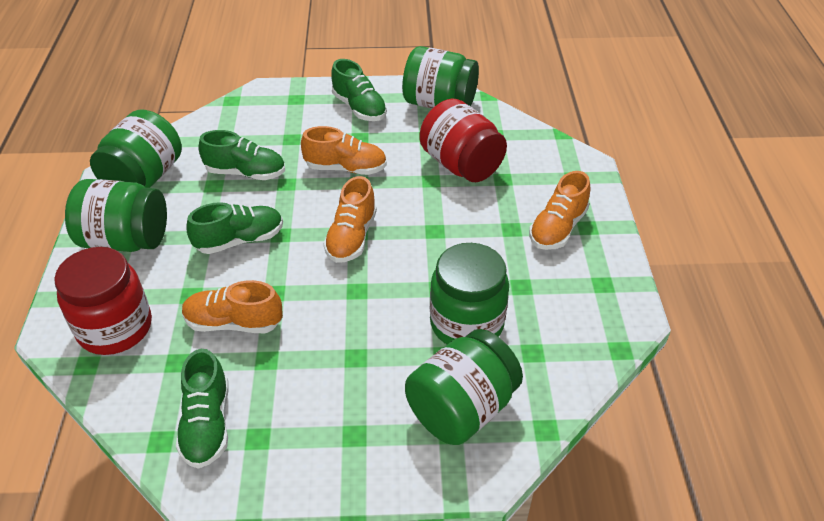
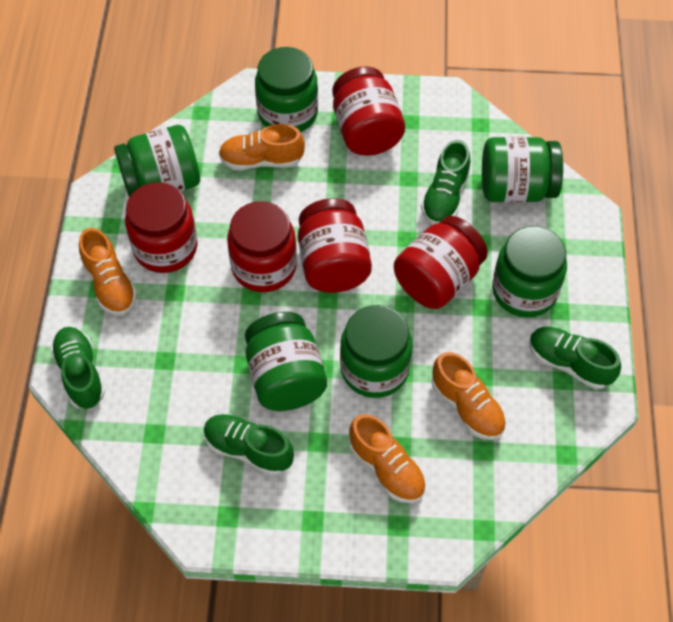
green jar: [65,179,167,252] [90,109,182,188] [402,46,479,109] [405,329,523,445] [430,243,509,344] = 5 -> [114,125,200,197] [245,312,327,411] [255,47,318,132] [340,305,412,398] [482,137,563,203] [492,226,567,318] = 6
red jar: [54,247,152,355] [419,98,507,182] = 2 -> [125,182,198,273] [227,201,297,292] [298,198,372,293] [332,67,405,156] [394,216,488,309] = 5

